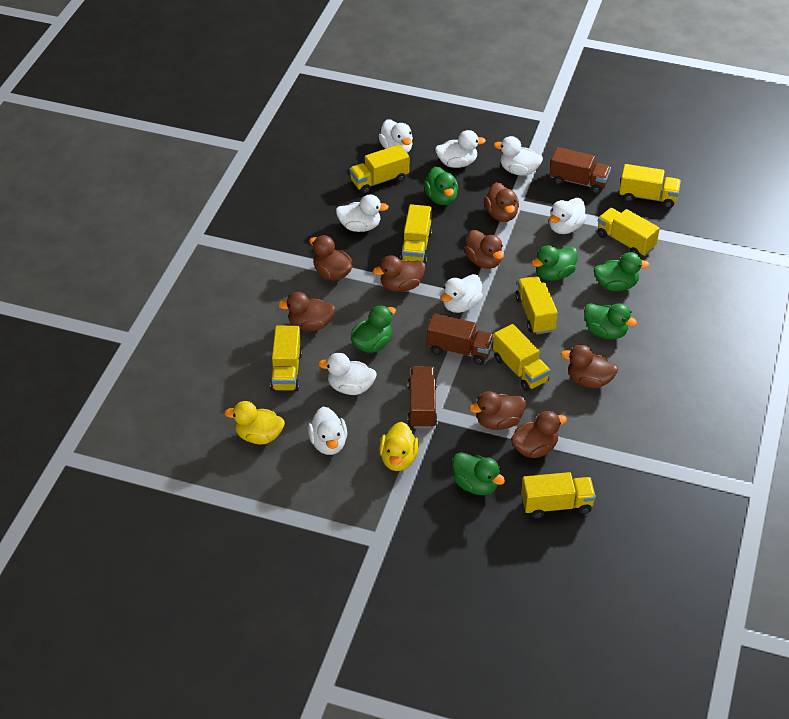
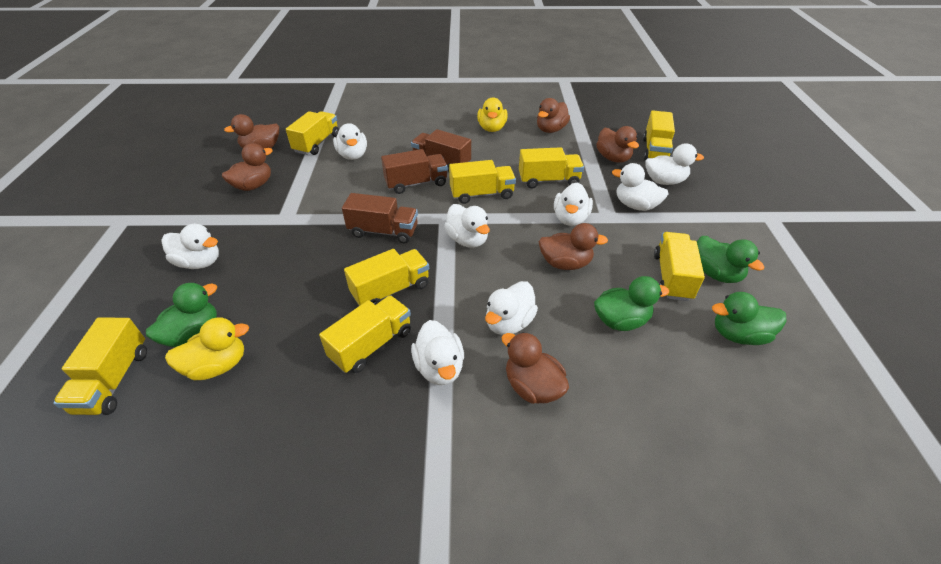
brown duck: [278,292,335,331] [309,235,352,281] [373,255,426,292] [464,230,504,269] [469,391,526,430] [484,182,519,222] [511,411,567,458] [561,345,618,388] = 8 -> [222,143,273,191] [224,114,279,149] [501,332,569,404] [537,98,570,133] [539,223,608,270] [596,126,639,163] = 6
green duck: [351,305,396,353] [424,166,458,205] [453,452,505,495] [532,245,578,281] [584,303,637,339] [594,252,650,291] = 6 -> [146,282,217,347] [594,276,669,331] [697,236,765,283] [712,292,787,345] = 4

